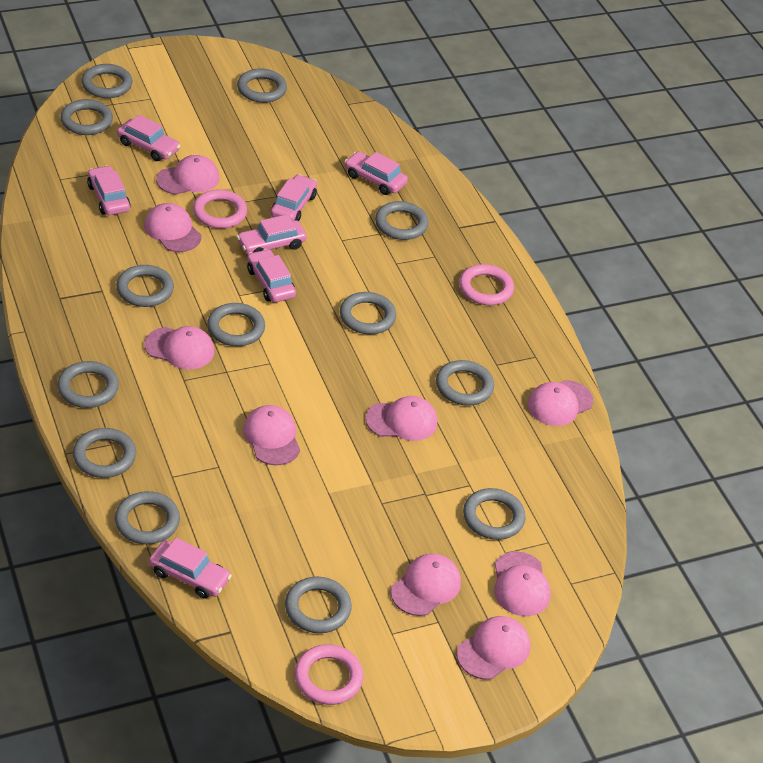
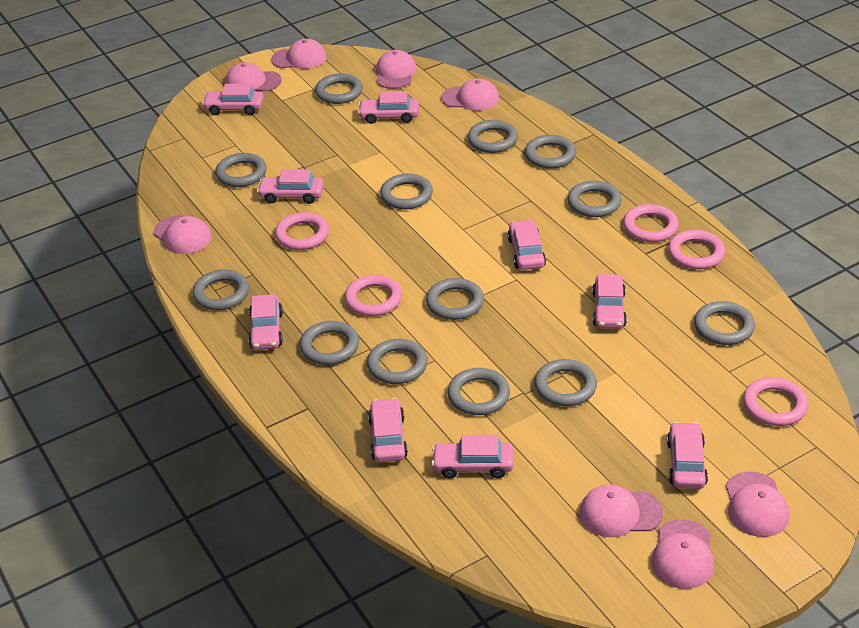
pink cap: [144,203,202,252] [144,326,214,369] [156,155,219,195] [243,405,300,465] [366,396,437,441] [391,554,461,616] [457,616,531,680] [494,551,551,616] [528,380,593,426] = 9 -> [154,215,212,254] [225,62,281,91] [271,39,327,69] [376,50,417,89] [441,78,499,111] [580,484,663,537] [651,519,714,589] [726,471,790,537] = 8
pink car: [87,165,131,215] [117,115,180,161] [149,538,232,599] [237,214,307,254] [247,249,296,303] [271,174,317,221] [344,151,408,195] = 7 -> [202,84,264,115] [248,294,283,350] [257,169,324,204] [358,91,419,124] [368,398,408,462] [432,435,514,479] [507,220,546,270] [592,274,627,329] [667,422,708,489] = 9
pink ring: [193,190,247,229] [295,644,364,705] [459,264,514,305] = 3 -> [275,212,329,250] [345,275,402,316] [623,204,679,242] [668,230,725,269] [743,377,809,426] = 5

